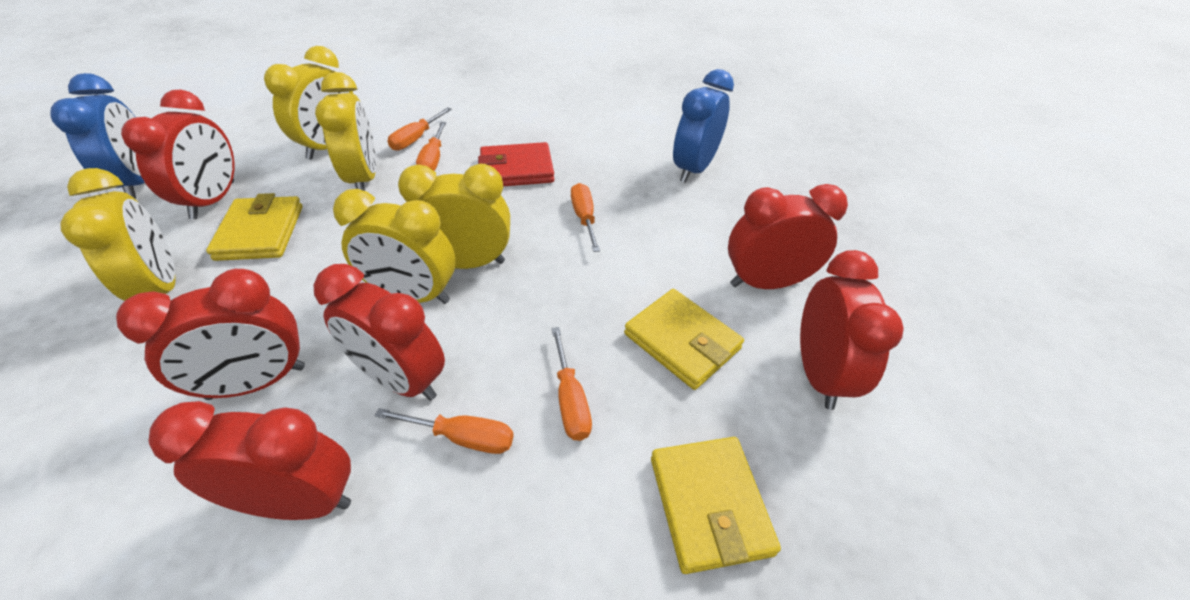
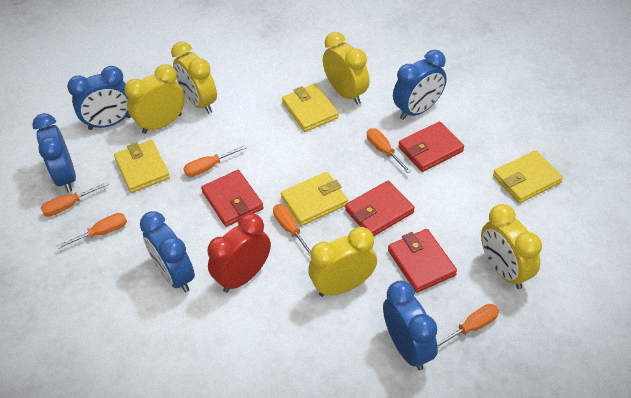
blue clock: [50,73,145,199] [673,69,734,183] = 2 -> [32,113,76,192] [67,66,131,130] [140,211,195,293] [383,281,438,370] [393,50,447,120] = 5
orange screwdriver: [375,408,514,454] [388,108,452,151] [416,122,446,171] [551,327,592,441] [571,183,600,252] = 5 -> [41,182,109,217] [56,213,127,249] [183,145,247,177] [273,204,311,256] [367,128,411,173] [437,304,499,348] = 6
red clock: [116,269,305,400] [121,89,234,219] [149,401,351,520] [314,264,445,400] [728,184,848,289] [800,250,904,410] = 6 -> [207,213,271,292] = 1
red wallet: [478,142,554,186] = 1 -> [201,170,264,227] [345,181,415,236] [388,229,457,293] [398,121,464,172] = 4
yellow wallet: [206,193,303,261] [624,289,744,390] [651,437,781,574] = 3 -> [114,140,170,193] [281,172,348,226] [282,84,339,132] [493,150,563,203] = 4

